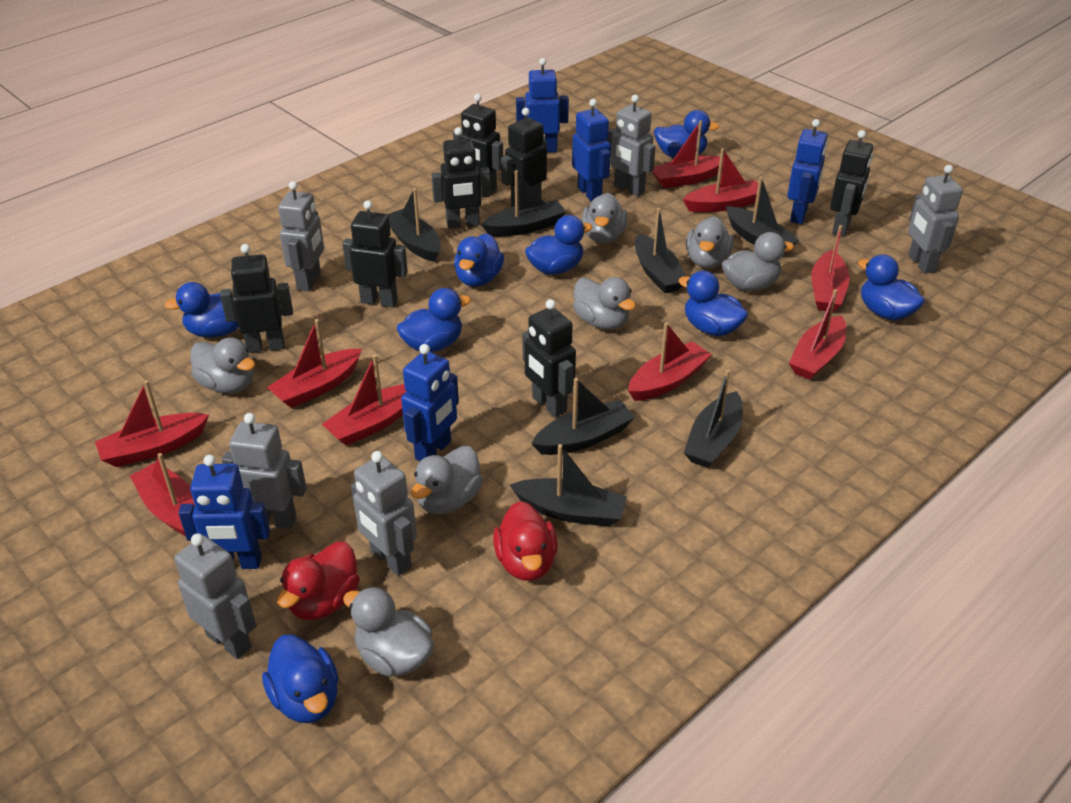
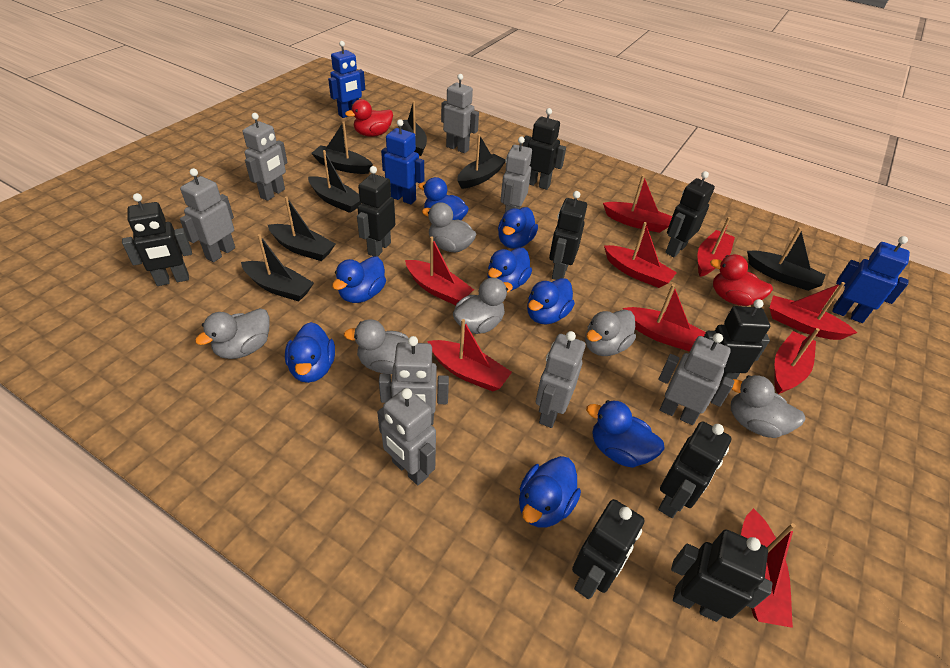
black robot: [220,244,293,353] [342,200,408,307] [432,127,491,229] [453,94,503,194] [501,108,547,207] [522,299,576,417] [830,130,873,236] = 7 -> [122,193,192,286] [357,166,395,257] [523,108,566,190] [549,191,587,280] [572,499,644,599] [658,421,732,518] [665,171,715,257] [671,530,772,622] [704,299,770,383] = 9
blue robot: [179,455,270,569] [401,344,459,461] [516,58,569,152] [572,99,611,202] [787,119,828,224] = 5 -> [328,41,365,118] [381,119,424,204] [832,236,910,323] = 3
grey duck: [190,337,255,394] [343,587,434,677] [411,446,483,514] [573,277,636,330] [582,193,628,243] [686,216,734,268] [722,232,794,291] = 7 -> [195,308,269,359] [344,319,409,374] [422,202,477,253] [453,278,513,334] [585,309,636,356] [731,375,806,438] = 6
grey robot: [174,533,256,659] [222,413,307,529] [278,181,324,291] [351,451,417,576] [607,95,656,196] [908,165,963,274] = 6 -> [180,168,235,262] [243,113,288,201] [377,388,436,485] [379,336,449,425] [441,74,479,153] [501,137,532,212] [536,331,586,428] [658,333,734,425] = 8

